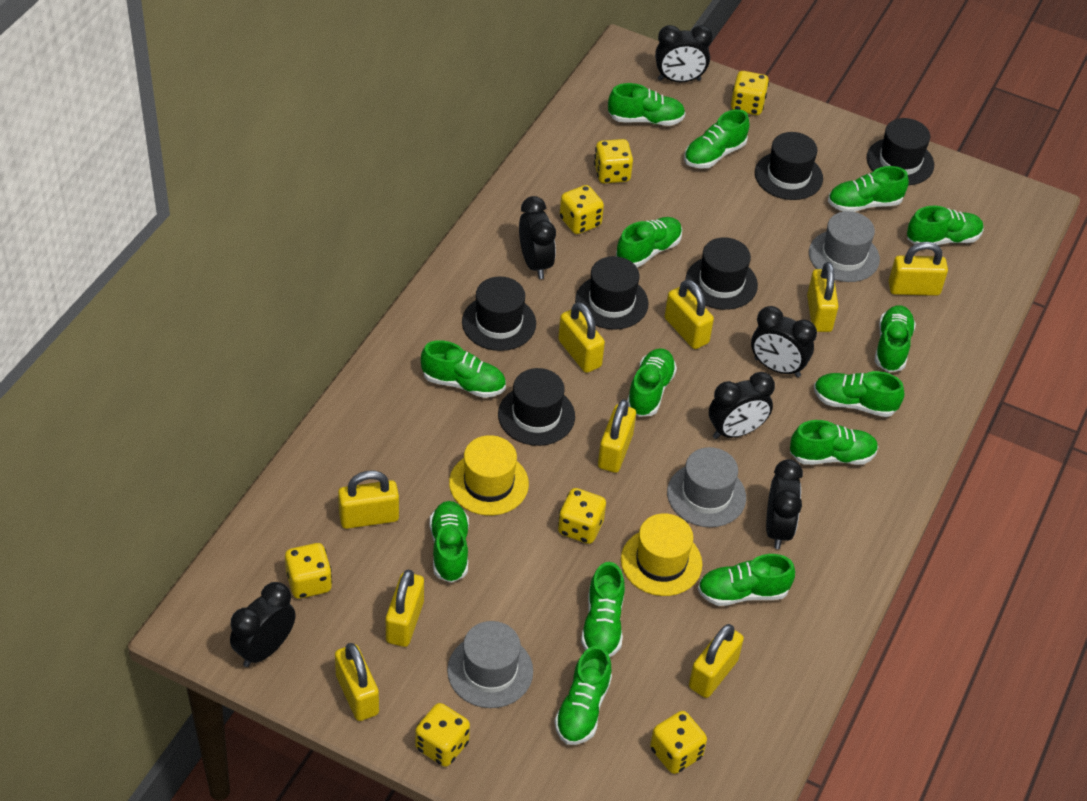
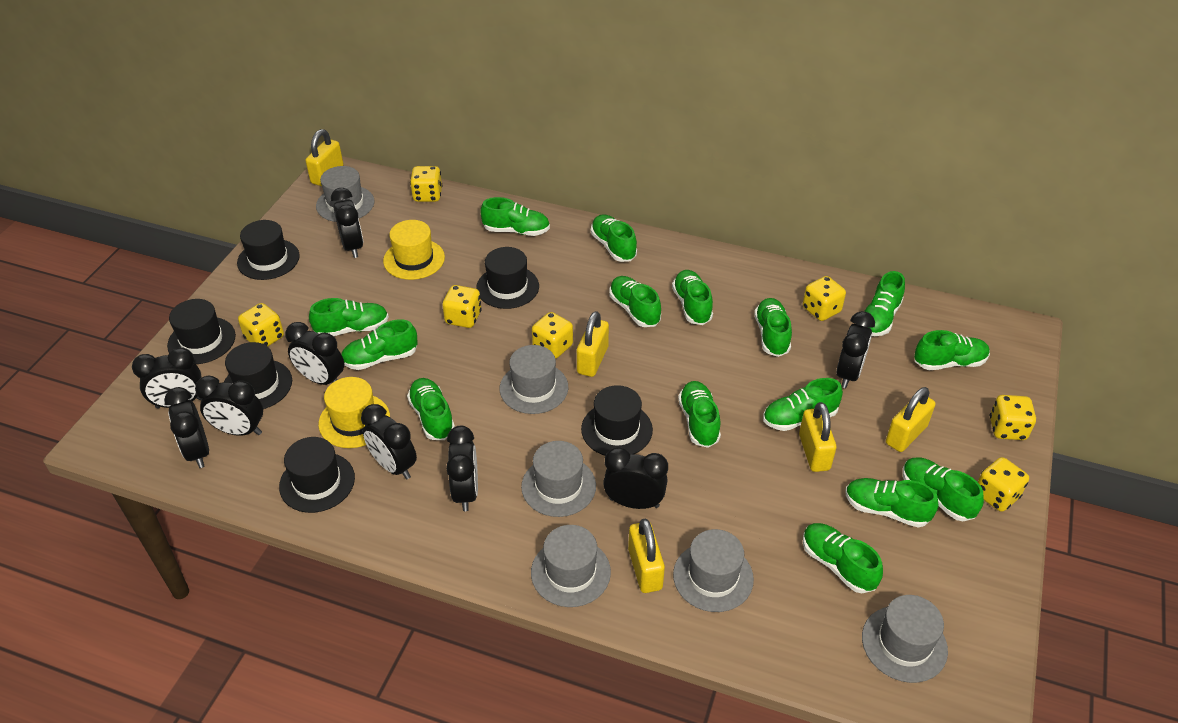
black clock: [230,582,296,667] [519,196,556,279] [655,25,713,82] [709,372,775,439] [751,306,817,377] [766,459,803,549] = 6 -> [132,347,203,409] [164,387,209,468] [195,376,263,436] [285,322,344,385] [331,188,363,258] [361,404,417,479] [446,426,478,511] [603,447,668,509] [836,311,875,388] = 9
green shoe: [421,340,506,398] [430,501,469,583] [555,646,612,745] [581,562,625,657] [608,83,685,126] [616,217,682,268] [627,348,677,417] [684,109,750,169] [698,554,795,606] [790,420,878,465] [814,371,904,417] [828,166,909,212] [875,305,916,372] [907,206,984,245] = 14 -> [309,298,389,336] [342,319,417,370] [407,378,455,440] [481,197,550,236] [591,214,637,262] [609,276,661,327] [672,270,713,325] [678,381,721,448] [754,298,792,357] [763,378,843,431] [803,523,883,593] [845,478,938,527] [864,271,905,336] [903,458,984,521] [914,330,990,370] = 15
grey hat: [447,621,533,708] [667,447,746,527] [809,211,880,282] = 3 -> [316,166,375,222] [500,345,568,414] [521,441,596,517] [531,525,611,607] [673,529,754,612] [862,595,948,683] = 6
yellow padlock: [335,643,379,721] [338,471,399,529] [386,570,424,647] [558,302,605,373] [598,399,636,473] [665,280,714,349] [689,624,744,698] [807,262,839,332] [889,242,948,296] = 9 -> [305,129,343,186] [577,311,609,377] [628,518,665,593] [799,402,837,472] [886,387,936,452] = 5

